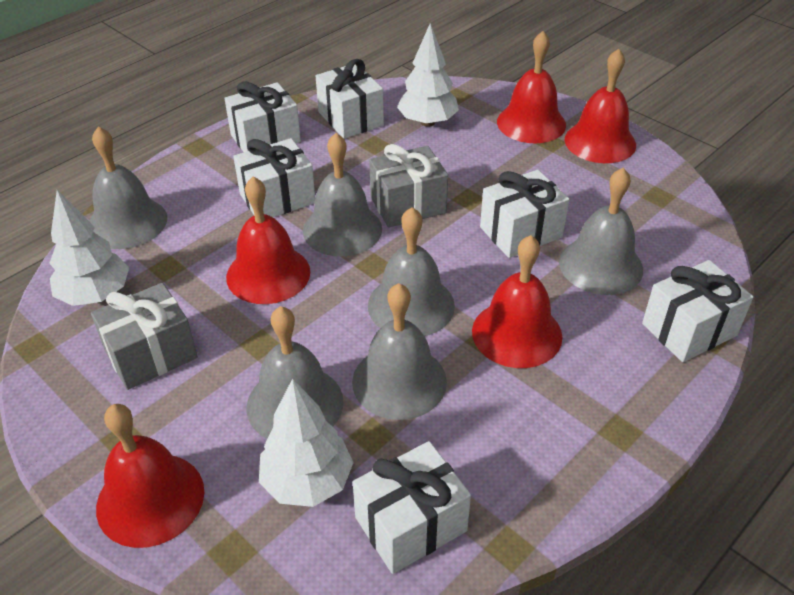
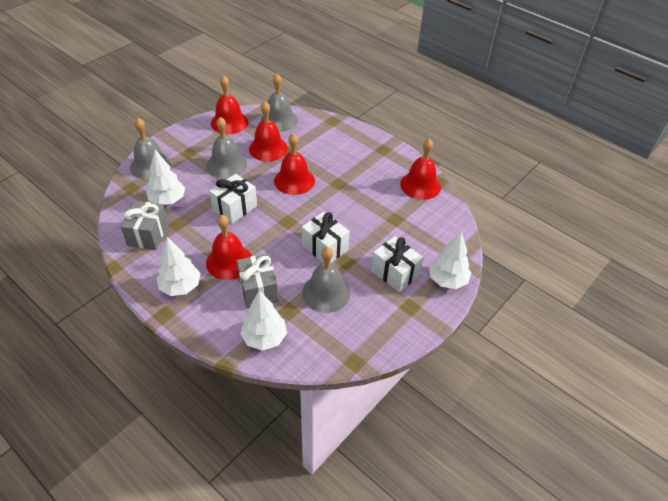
grey bell: [89,126,167,249] [247,306,344,439] [303,133,382,256] [352,283,447,420] [368,207,455,336] [559,168,643,295] = 6 -> [130,118,171,179] [207,117,247,178] [261,74,298,132] [302,247,350,313] = 4
white gift: [224,81,301,152] [233,138,315,217] [316,59,384,139] [353,441,471,574] [480,170,569,258] [642,260,753,362] = 6 -> [209,174,257,224] [302,212,350,263] [371,236,423,292] = 3
white tree: [49,190,129,306] [259,378,354,507] [397,23,459,127] = 3 -> [146,149,185,205] [156,237,201,296] [240,290,287,351] [429,231,471,289] = 4

